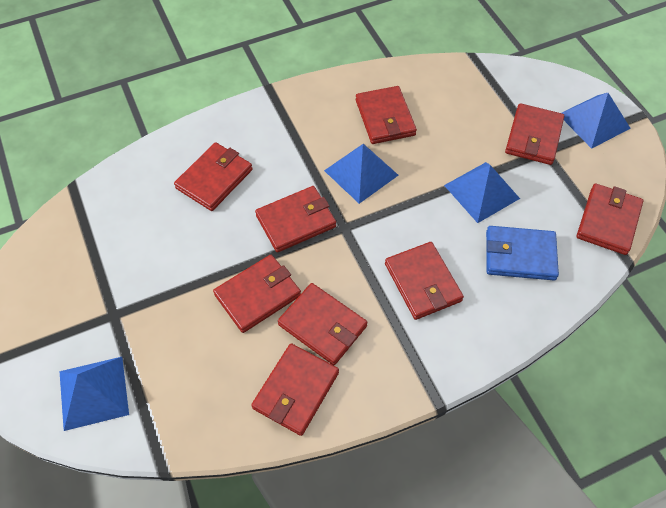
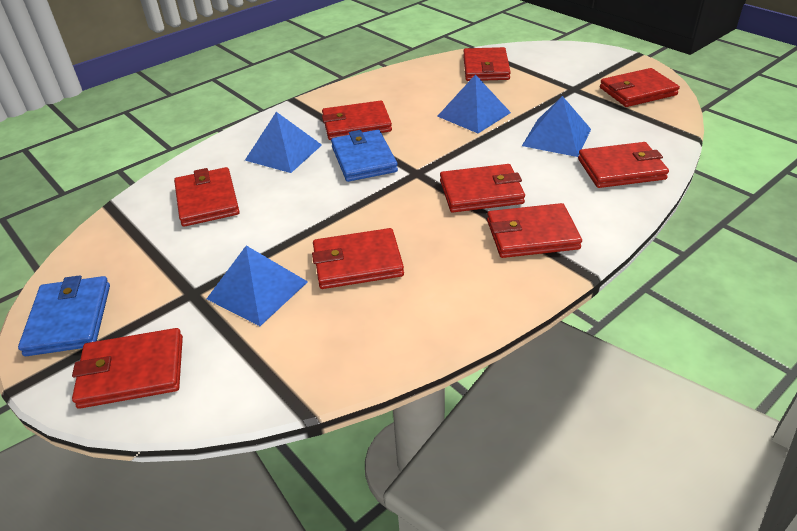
blue wallet: [486,226,559,280] = 1 -> [18,275,110,356] [331,130,398,182] = 2

